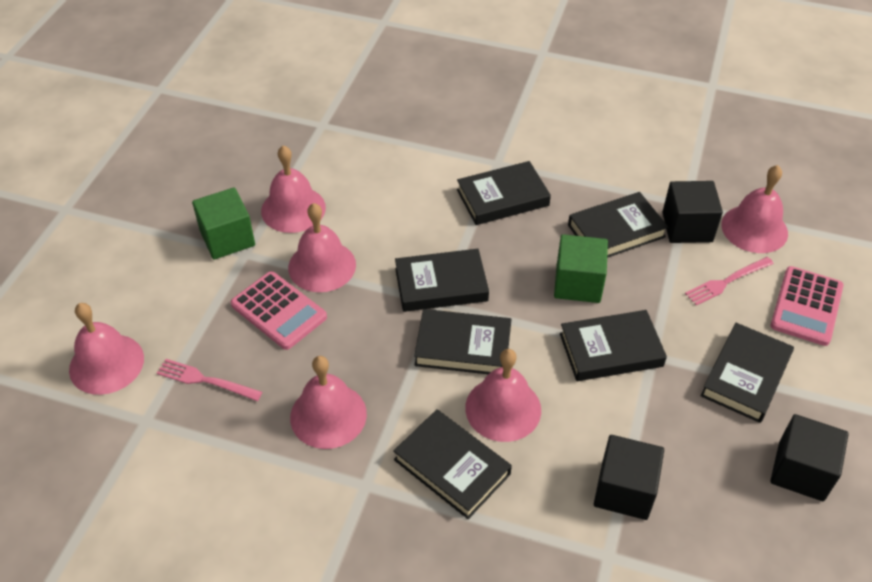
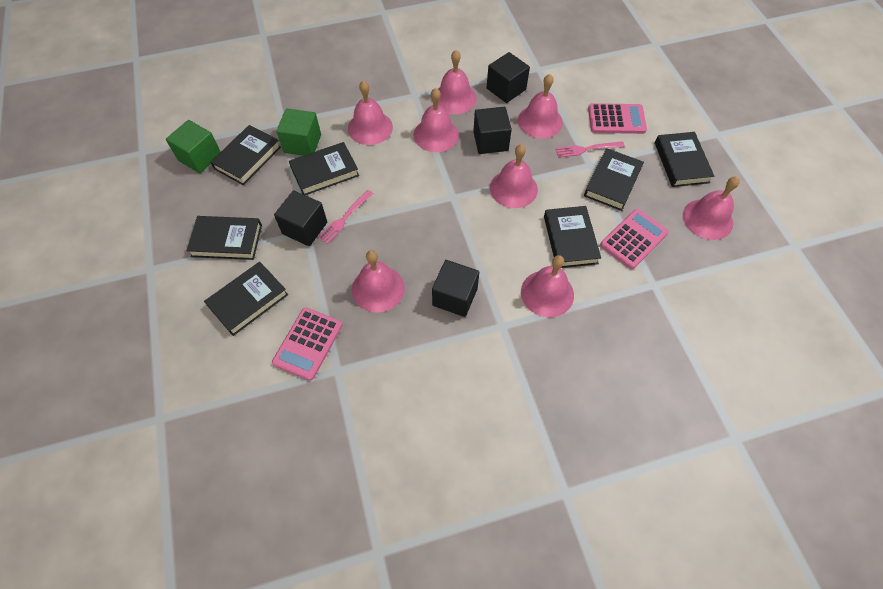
black cube: [594,435,664,520] [663,181,723,243] [770,414,849,501] = 3 -> [274,190,327,246] [432,260,479,317] [473,107,512,154] [486,52,530,103] = 4
pink bell: [69,303,144,395] [261,145,326,233] [288,203,356,292] [290,356,367,449] [465,349,541,442] [721,165,788,253] = 6 -> [348,81,393,145] [352,250,405,313] [414,88,459,152] [438,50,476,114] [490,144,538,208] [518,74,563,138] [521,255,574,317] [683,177,740,240] = 8
pink calculator: [231,271,327,350] [771,266,844,346] = 2 -> [272,308,342,381] [588,103,647,134] [600,209,669,269] = 3

